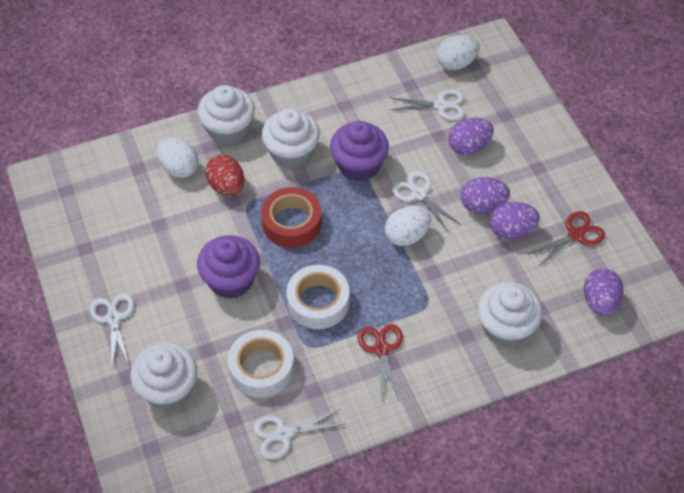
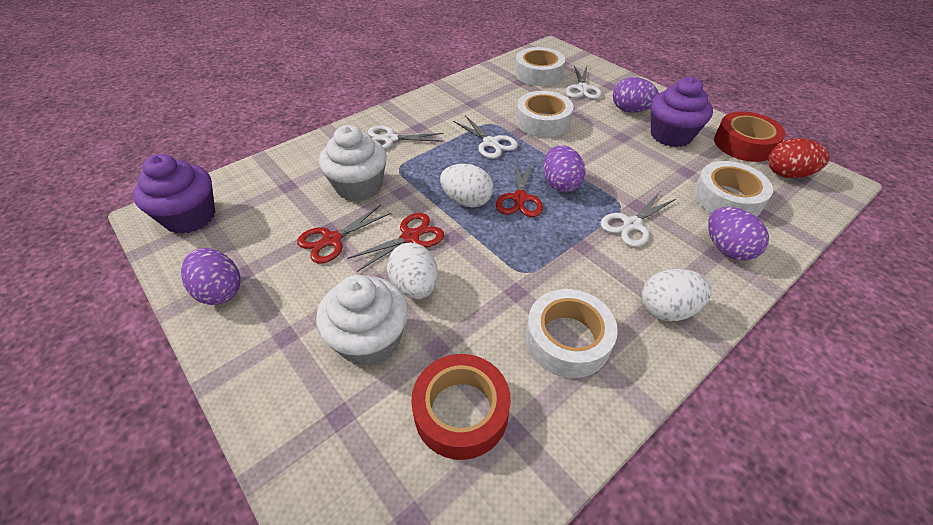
red scissors: [358,324,403,400] [529,211,605,267] = 2 -> [297,205,391,264] [347,213,444,272] [496,162,543,217] = 3
red tape: [261,187,322,248] = 1 -> [411,354,511,460] [714,111,786,162] = 2
white cupcake: [130,343,197,410] [198,85,255,145] [262,108,320,169] [477,282,542,347] = 4 -> [316,275,408,366] [319,125,387,202] = 2
white tape: [228,330,294,398] [286,265,350,329] = 2 -> [515,47,565,86] [516,91,574,137] [526,289,618,378] [693,161,773,217] = 4

